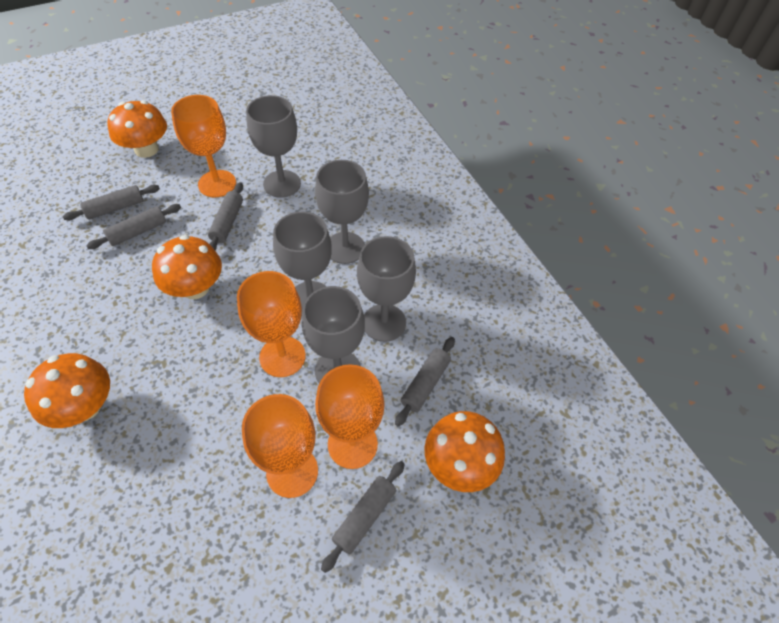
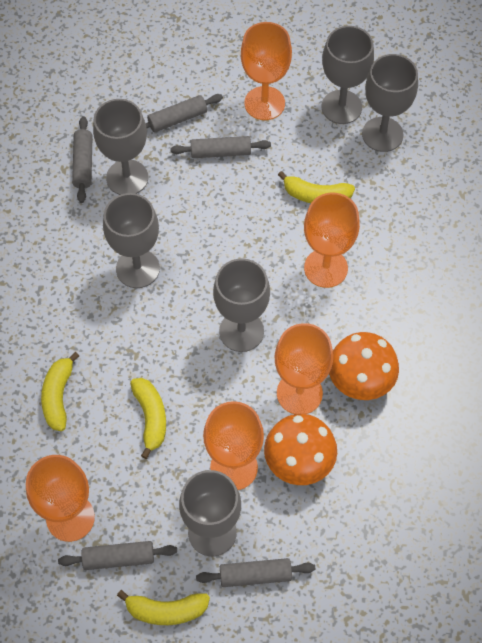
grey goblet: [246,95,301,198] [273,212,332,316] [301,286,365,383] [315,160,369,264] [357,236,416,342] = 5 -> [93,99,148,195] [103,193,160,288] [179,470,241,556] [213,258,270,352] [322,26,374,124] [362,54,418,152] = 6
orange goblet: [171,95,236,198] [237,271,306,377] [242,394,318,498] [315,364,384,469] = 4 -> [26,455,95,542] [203,401,264,490] [241,22,292,120] [275,323,333,414] [304,193,360,288] = 5
orange mushroom: [24,353,110,428] [107,100,167,158] [152,235,222,299] [425,411,505,492] = 4 -> [264,414,337,485] [329,332,399,400] = 2
yellow banana: none = 0 -> [41,352,79,431] [117,590,210,625] [130,378,166,459] [278,171,355,203] = 4

